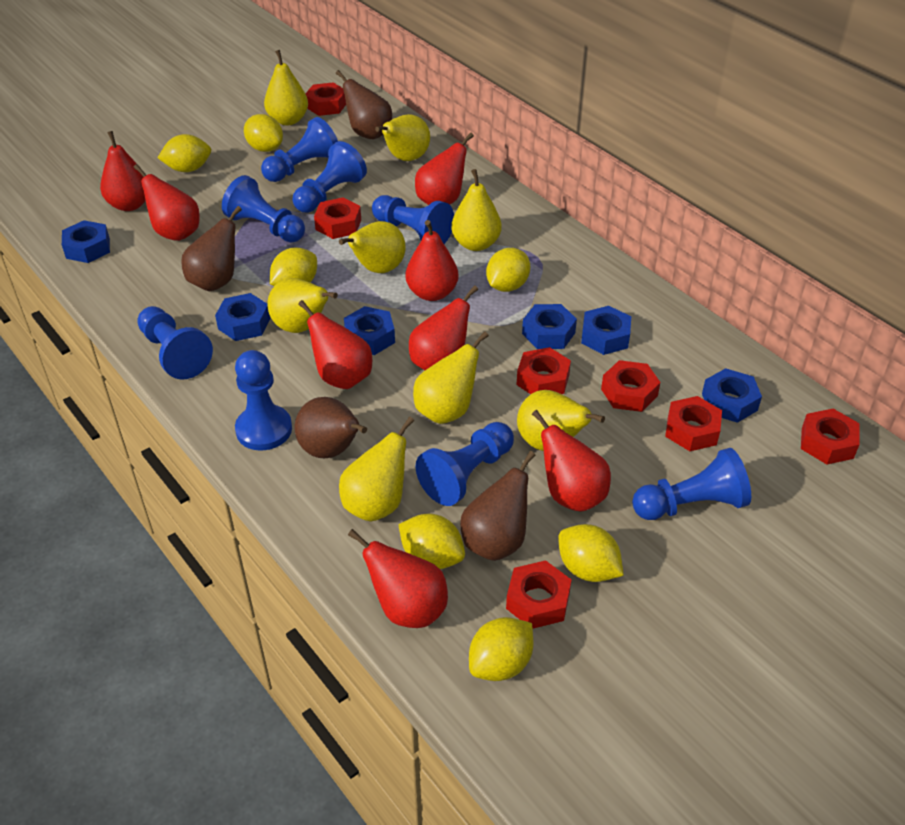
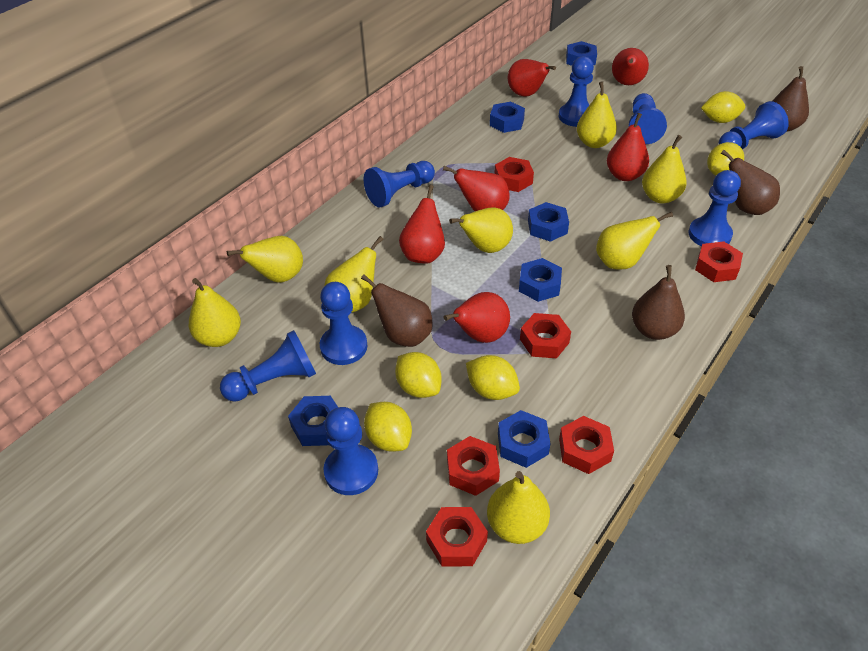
red nut: [306,82,346,116] [314,197,361,239] [506,560,571,629] [517,347,571,394] [601,360,660,412] [665,396,722,451] [801,409,860,464] = 7 -> [426,507,488,566] [447,436,500,496] [494,157,534,192] [520,313,571,359] [559,416,614,474] [695,241,743,282] = 6
red pear: [100,131,146,211] [134,164,200,241] [298,300,372,389] [348,529,448,628] [406,220,459,301] [409,285,478,370] [415,133,474,205] [532,410,611,512] = 8 -> [399,185,445,264] [443,166,509,211] [444,292,510,343] [508,59,556,97] [607,113,649,181] [612,48,649,85] = 6
yellow lemon: [158,134,211,172] [244,114,283,152] [270,248,317,286] [398,514,465,569] [469,617,533,681] [486,248,530,292] [558,524,624,582] = 7 -> [364,402,412,451] [395,352,442,398] [466,355,520,400] [701,91,745,123] [707,142,744,175] = 5

